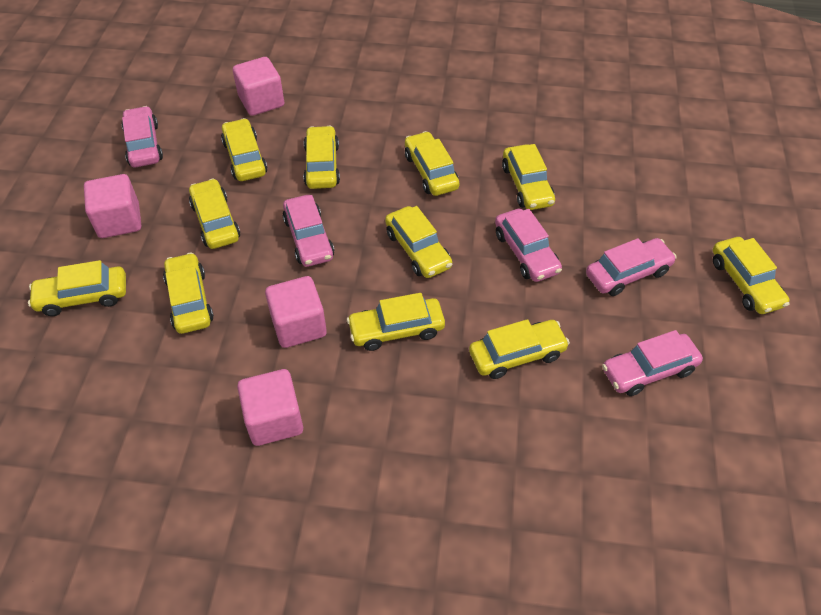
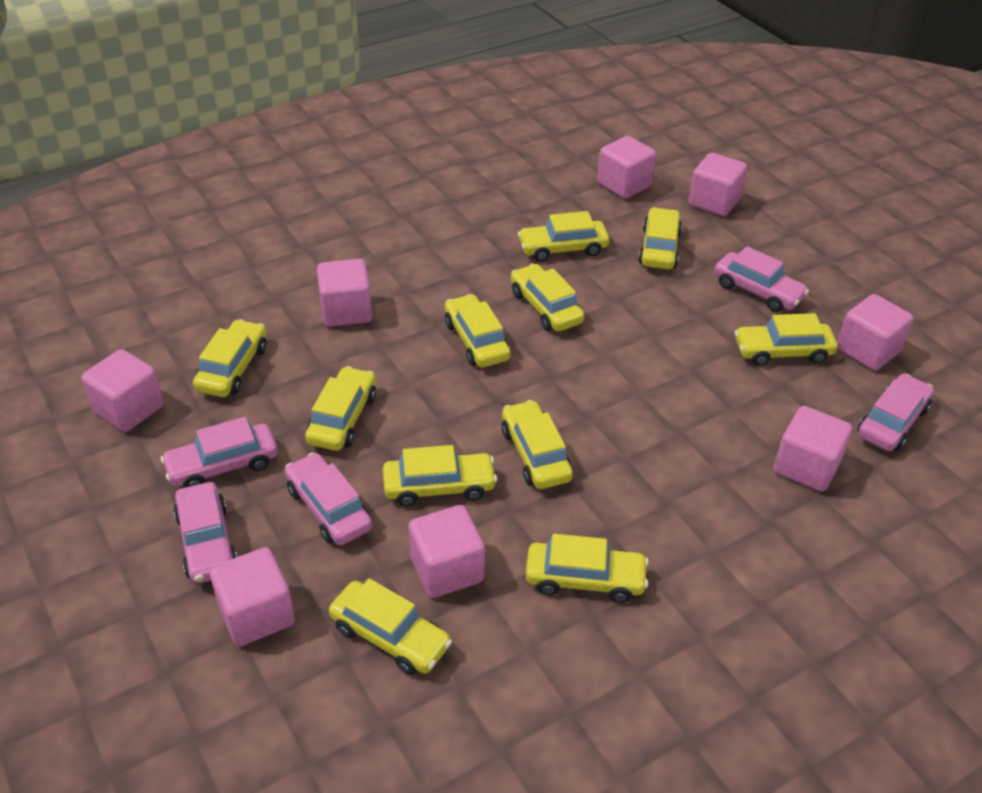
pink cube: [84,174,141,238] [233,57,284,116] [237,369,303,446] [265,276,327,348] = 4 -> [81,349,164,432] [210,547,295,646] [317,259,372,327] [409,505,485,598] [597,136,656,199] [688,153,747,216] [774,406,852,492] [837,294,914,371] = 8

